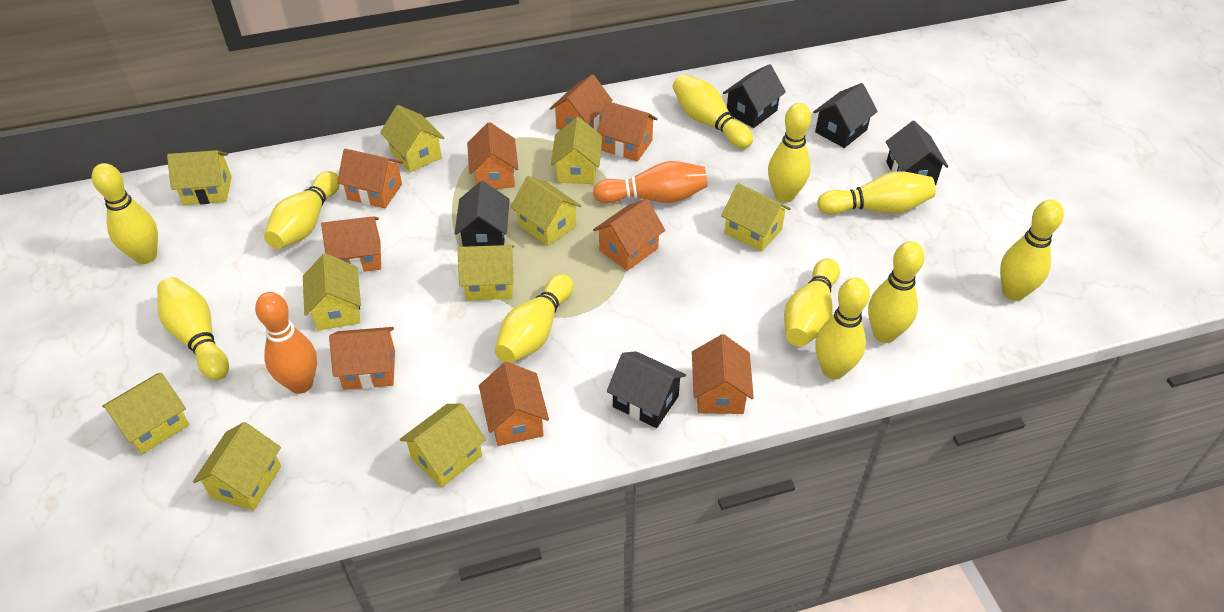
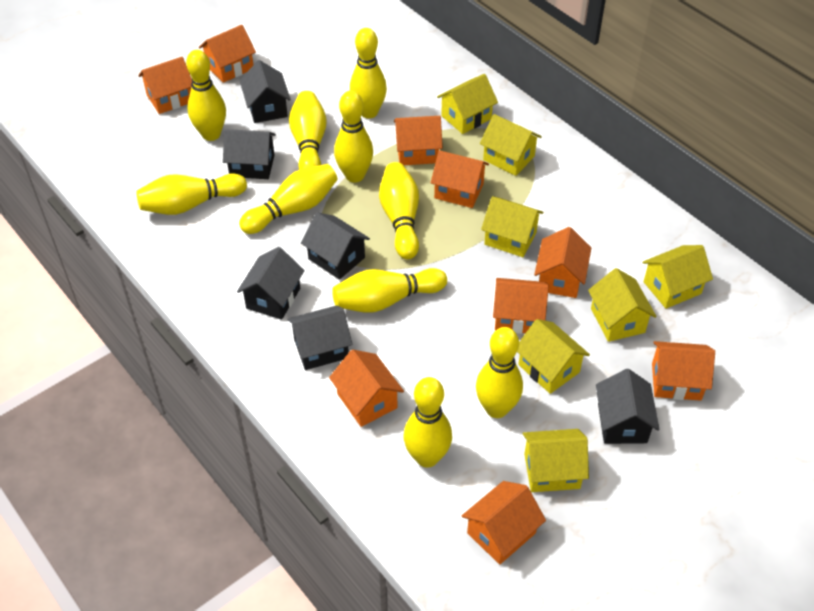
black house: [455,181,510,247] [607,351,686,428] [723,64,786,128] [813,83,878,148] [886,121,948,185] = 5 -> [223,129,276,179] [237,247,305,320] [240,60,291,123] [287,305,353,370] [301,212,370,280] [596,369,659,444] = 6
orange bowling pin: [255,292,317,394] [593,161,707,203] = 2 -> none = 0
yellow bowling pin: [92,163,158,264] [157,277,229,380] [264,171,340,249] [495,274,573,363] [673,74,753,149] [768,103,811,203] [784,258,840,347] [815,277,870,379] [817,171,936,215] [868,241,925,343] [1000,200,1064,301] = 11 -> [136,173,247,215] [186,50,226,141] [239,164,337,234] [289,91,327,170] [332,268,447,312] [334,91,373,182] [350,28,387,119] [379,162,419,259] [403,377,452,468] [476,327,523,418] = 10
yellow house: [102,373,189,454] [167,150,232,205] [193,422,281,511] [303,253,361,331] [380,105,444,172] [400,404,486,488] [458,245,514,301] [511,176,581,246] [551,117,602,184] [721,183,791,252] = 10 -> [437,74,498,134] [480,114,542,176] [481,196,543,257] [517,319,590,394] [523,429,589,492] [588,268,657,342] [642,245,713,309] = 7

